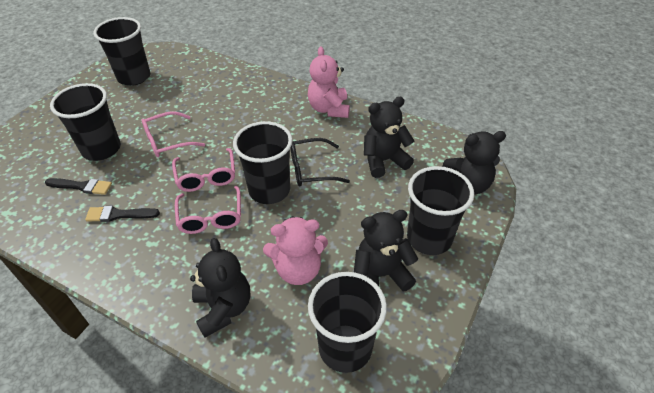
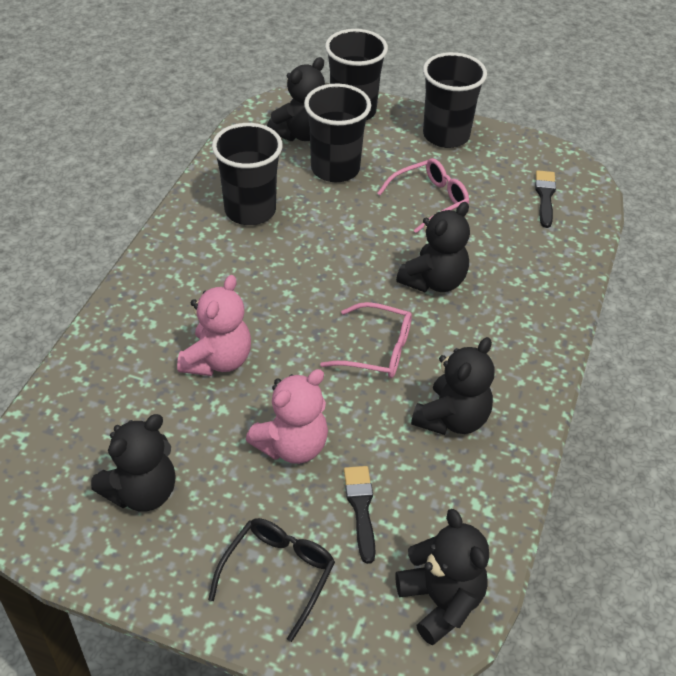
black cup: [50,83,121,161] [93,17,150,86] [233,121,293,204] [308,272,387,373] [407,166,474,255] = 5 -> [212,123,283,225] [304,84,371,182] [325,29,388,120] [423,52,487,148] = 4
black teddy bear: [190,238,250,338] [354,210,418,291] [364,97,414,178] [442,131,506,195] = 4 -> [91,414,176,511] [267,57,325,141] [395,509,489,645] [396,202,470,292] [411,337,494,435] = 5
pink glasses: [141,111,205,158] [172,148,235,192] [175,186,241,234] = 3 -> [320,302,412,378] [377,158,469,233] = 2

